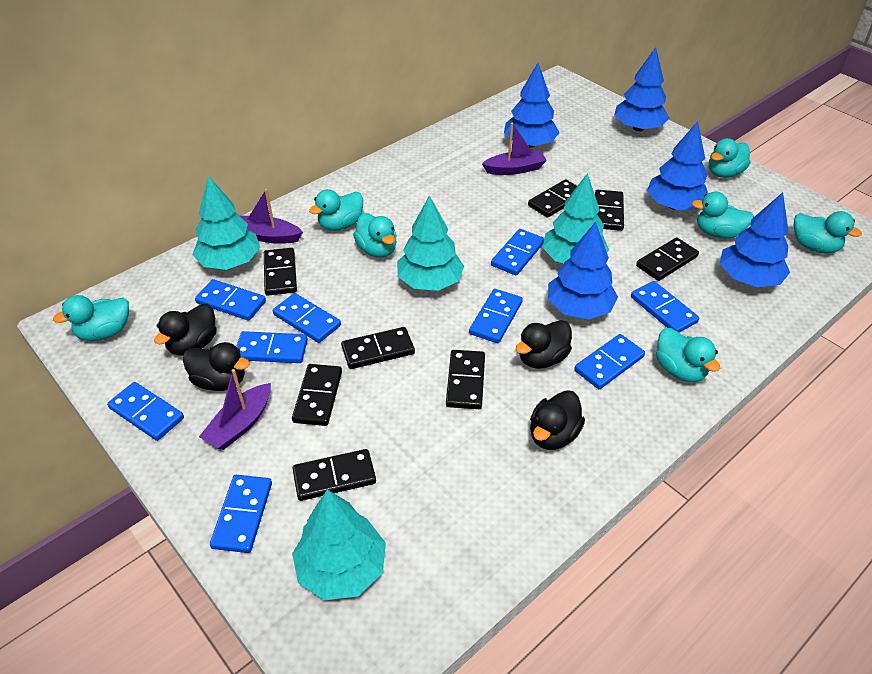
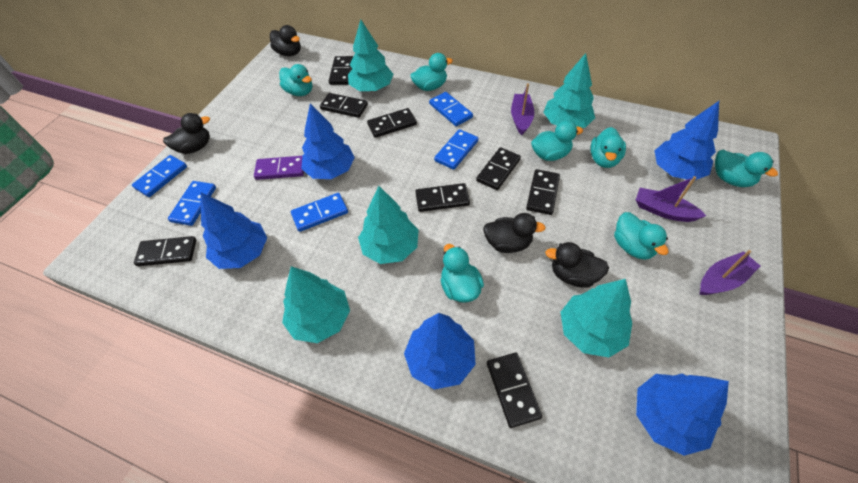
blue domino: [107,382,184,441] [195,279,266,321] [210,475,272,553] [236,331,308,363] [273,293,341,343] [469,289,523,343] [491,229,544,275] [574,334,645,389] [631,281,699,333] = 9 -> [132,155,187,197] [168,181,216,226] [291,193,348,232] [429,92,473,126] [434,129,478,170] = 5
purple domino: none = 0 -> [254,156,304,180] = 1
turquoise tree: [193,176,260,270] [292,489,386,600] [397,195,464,291] [542,173,609,263] = 4 -> [282,266,350,343] [348,20,393,91] [358,186,418,264] [544,53,595,128] [560,279,632,357] = 5

